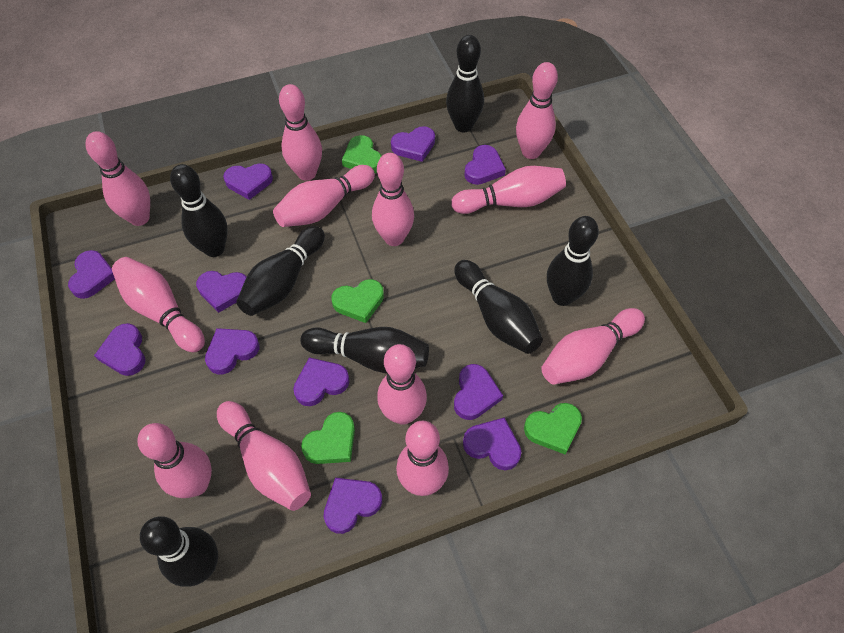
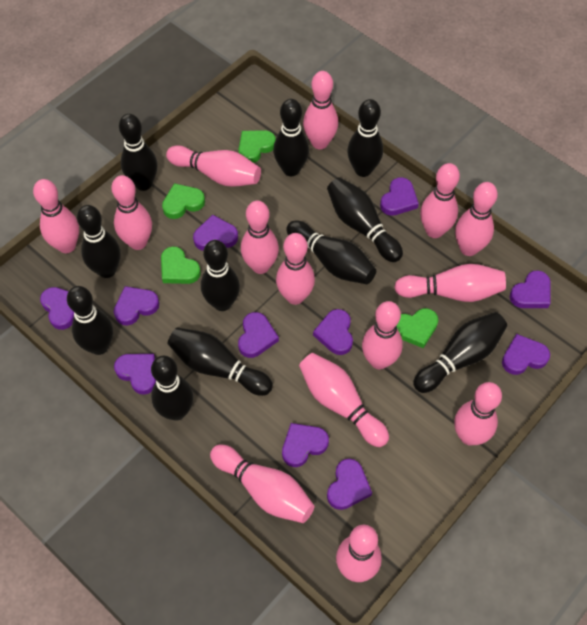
black bowling pin: [140,516,218,587] [170,164,228,257] [236,226,325,316] [300,327,429,373] [446,35,484,133] [454,260,543,354] [547,216,599,306] = 7 -> [67,286,113,355] [77,205,120,278] [119,114,157,191] [151,356,193,421] [167,328,273,396] [201,240,240,311] [273,99,309,176] [286,220,376,284] [327,177,403,262] [347,99,383,177] [413,312,507,393] = 11
pink bowling pin: [85,131,150,226] [112,257,205,352] [137,423,212,498] [217,401,311,511] [273,165,375,227] [279,84,322,181] [372,153,414,246] [377,344,427,425] [396,421,449,496] [451,166,566,214] [516,62,558,159] [541,308,645,385] = 12 -> [33,179,79,253] [111,175,152,250] [166,145,261,187] [210,445,314,523] [241,201,279,274] [276,233,315,305] [299,353,389,447] [303,71,338,149] [336,525,382,582] [362,301,403,369] [394,264,506,302] [420,163,460,238] [454,382,502,445] [455,182,498,256] = 14

